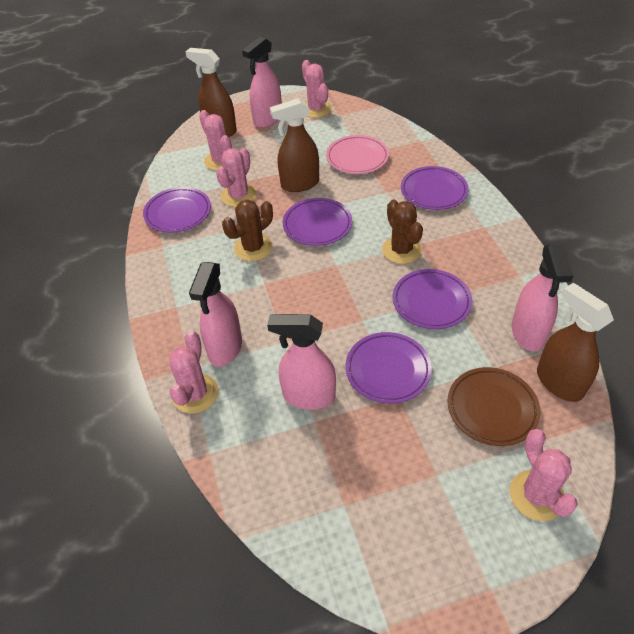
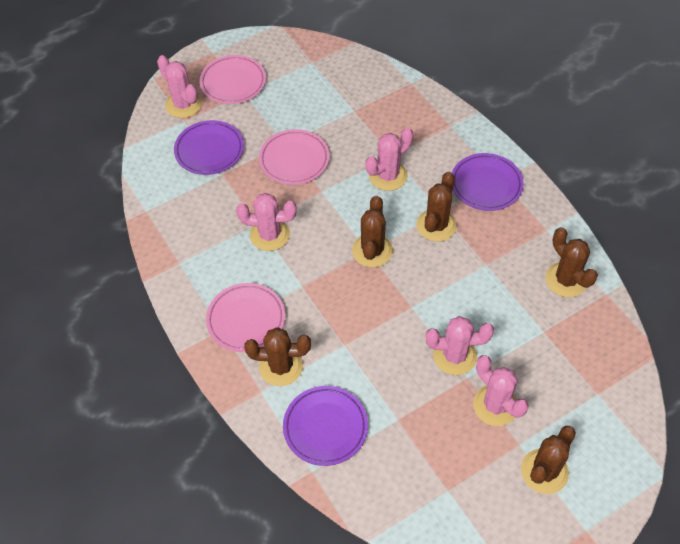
brown cactus: [222,199,273,261] [382,200,423,264] = 2 -> [244,327,311,386] [352,196,393,267] [417,172,457,242] [521,426,576,494] [546,227,598,297] = 5
brown plate: [447,367,540,446] = 1 -> none = 0
brown spray bottle: [186,48,237,137] [270,98,319,192] [537,283,614,402] = 3 -> none = 0
pink plate: [326,135,389,174] = 1 -> [200,55,266,104] [206,283,285,352] [259,129,330,185] = 3
pink spray bottle: [189,262,242,367] [242,37,282,128] [267,314,336,410] [512,244,573,352] = 4 -> none = 0
purple plate: [143,187,211,233] [283,198,352,246] [345,332,432,403] [393,269,472,329] [401,166,469,210] = 5 -> [174,120,244,175] [283,386,368,466] [452,153,524,211] = 3

